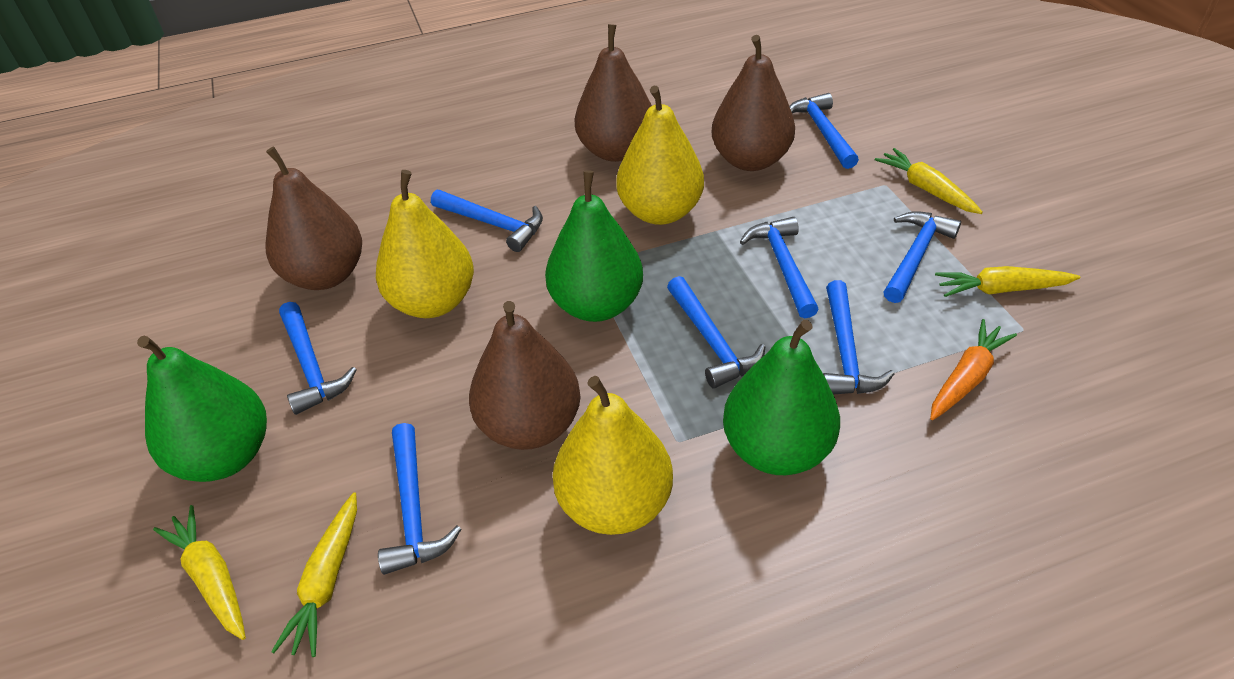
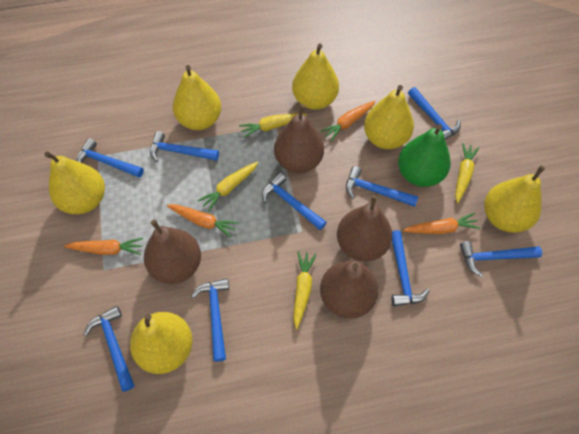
blue hammer: [279,302,357,415] [378,423,461,575] [431,190,543,252] [667,276,765,389] [740,217,819,318] [789,93,859,169] [823,280,894,395] [884,211,961,303] = 8 -> [76,138,144,178] [84,306,135,392] [150,131,219,162] [191,278,229,362] [262,173,327,230] [346,166,418,207] [392,230,429,307] [408,87,461,140] [460,241,542,277] = 9
green pear: [137,335,267,482] [545,170,643,322] [723,320,840,475] = 3 -> [398,124,451,187] = 1
orange carrot: [930,319,1017,420] = 1 -> [64,238,143,255] [167,204,239,238] [320,101,376,142] [403,213,480,234] = 4
yellow pear: [376,170,474,318] [553,376,673,535] [616,86,704,225] = 3 -> [44,151,105,214] [130,312,193,374] [173,65,221,130] [292,44,339,110] [364,85,414,149] [484,166,545,233] = 6

